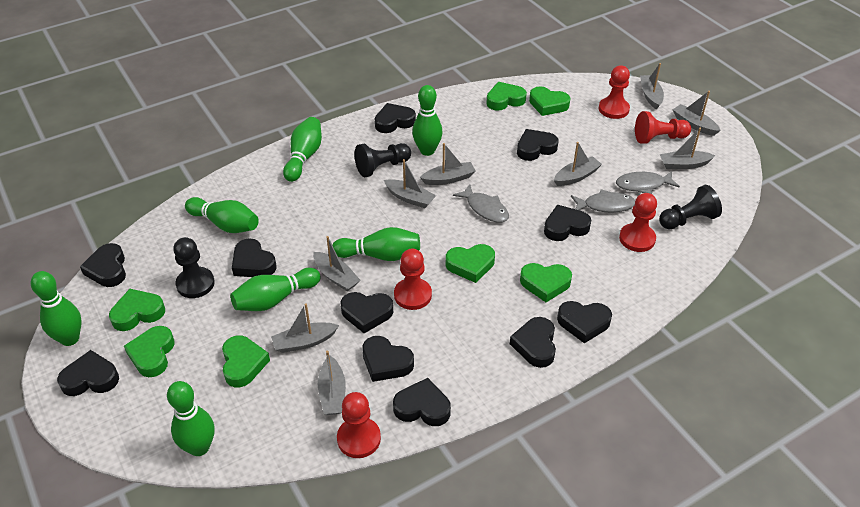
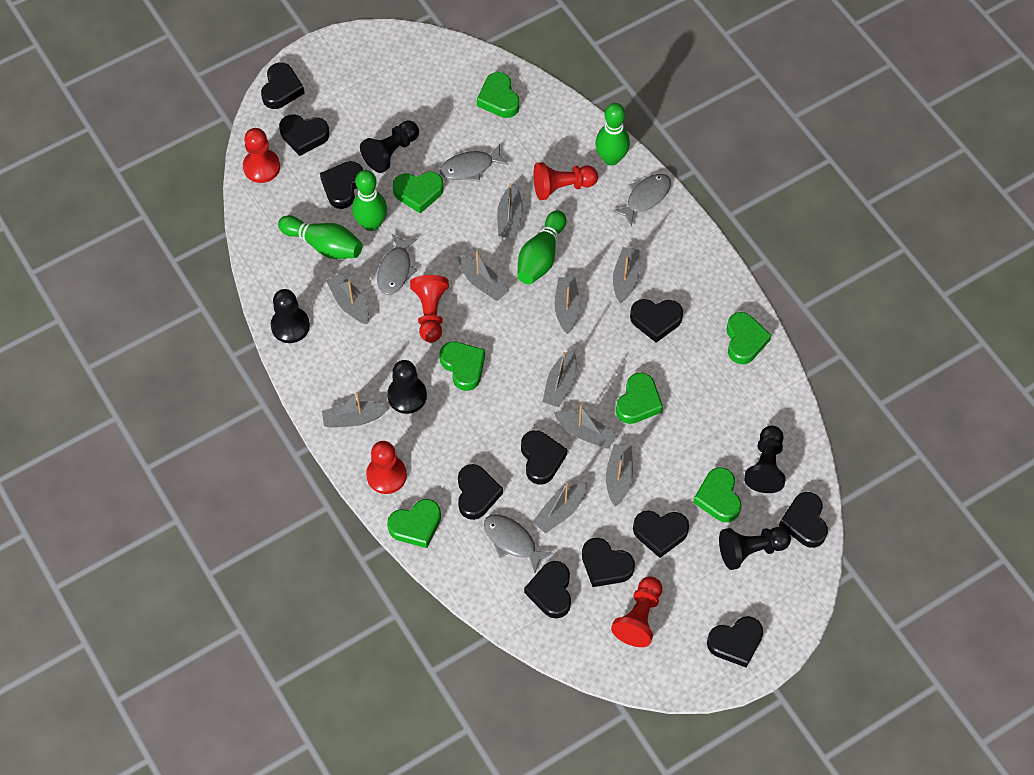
black pawn: [173,237,215,298] [355,143,411,177] [659,185,722,229] = 3 -> [271,289,310,343] [360,120,419,173] [387,360,427,414] [719,527,791,570] [744,425,786,493] = 5
green bowling pin: [31,271,82,346] [167,381,214,456] [185,197,259,233] [230,268,321,311] [283,117,322,182] [332,227,420,261] [412,85,443,156] = 7 -> [278,215,362,259] [352,170,387,231] [517,210,566,284] [595,103,630,165] = 4
grey boat: [271,303,339,353] [313,236,361,291] [318,351,346,415] [384,159,436,208] [420,143,476,185] [554,142,602,186] [640,63,664,110] [660,128,716,169] [673,91,721,136] = 9 -> [322,392,389,428] [326,273,369,324] [458,251,509,301] [497,183,523,238] [533,482,587,533] [543,349,576,407] [554,277,580,334] [554,405,617,449] [606,444,633,507] [613,247,640,304] = 10
grey fish: [453,184,509,223] [571,189,635,213] [616,171,680,194] = 3 -> [377,233,418,295] [440,144,509,182] [484,514,553,573] [612,174,671,227] = 4

